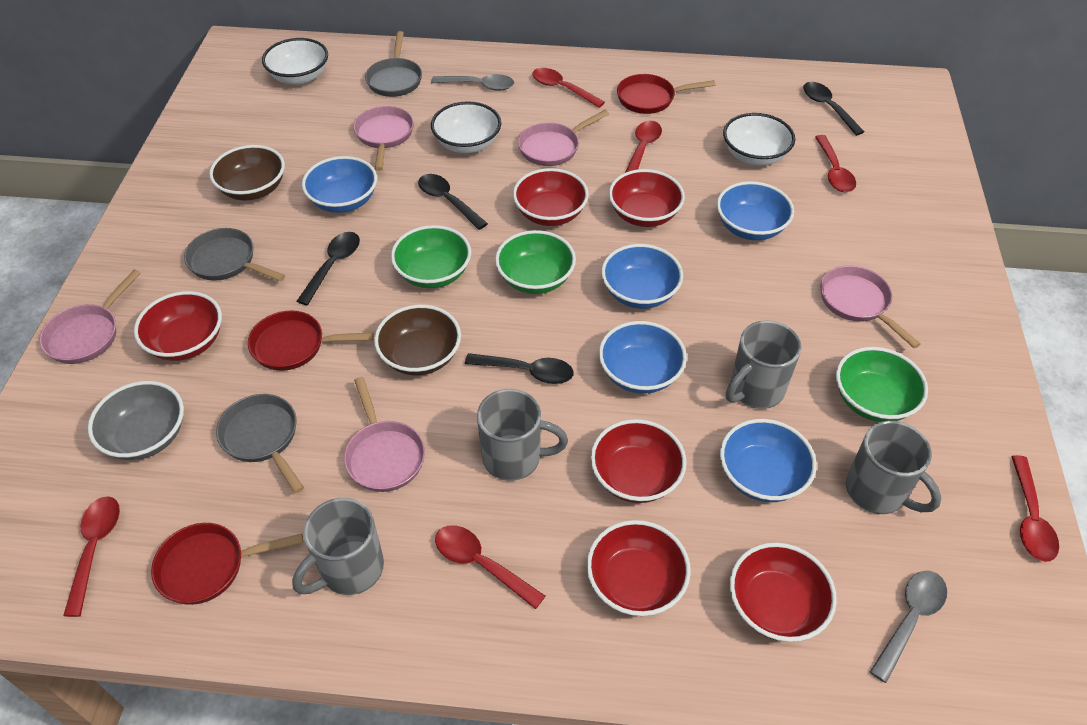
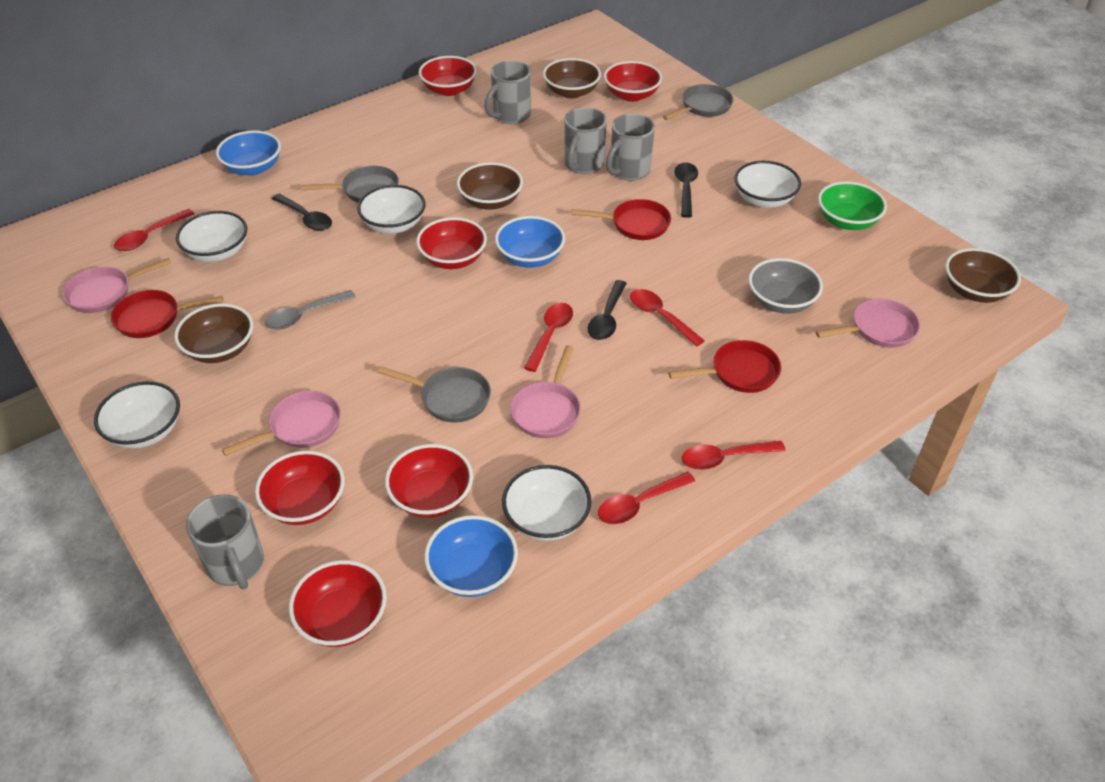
black spoon: [297,232,360,305] [418,174,488,230] [465,353,574,384] [803,82,865,136] = 4 -> [272,194,332,231] [588,280,627,340] [674,162,698,218] = 3
blue bowl: [302,156,377,213] [599,321,687,394] [601,244,683,309] [717,181,794,240] [720,419,817,502] = 5 -> [216,130,281,176] [424,515,518,597] [495,216,565,268] = 3
brown bowl: [209,145,285,201] [374,305,461,376] = 2 -> [174,304,253,363] [457,162,523,210] [543,58,601,99] [945,248,1021,303] = 4
green bowl: [391,225,471,288] [495,230,576,294] [836,347,928,422] = 3 -> [818,181,887,230] = 1
grey spoon: [431,74,514,91] [870,571,947,683] = 2 -> [265,290,356,329] = 1
pink pan: [39,269,141,364] [344,377,425,492] [354,106,414,171] [518,110,609,166] [820,266,921,348] = 5 -> [63,258,171,313] [222,391,341,456] [510,345,581,438] [816,298,920,348] = 4
red spoon: [63,496,120,617] [435,525,545,609] [532,68,605,108] [625,121,662,173] [815,135,856,192] [1011,455,1059,562] = 6 -> [114,209,194,251] [524,303,573,372] [598,472,695,524] [630,289,705,347] [682,441,786,470] = 5
white bowl: [262,38,328,85] [431,101,501,153] [723,113,795,166] = 3 -> [94,381,180,449] [176,211,247,262] [357,185,426,234] [502,465,592,541] [734,161,801,208] = 5

